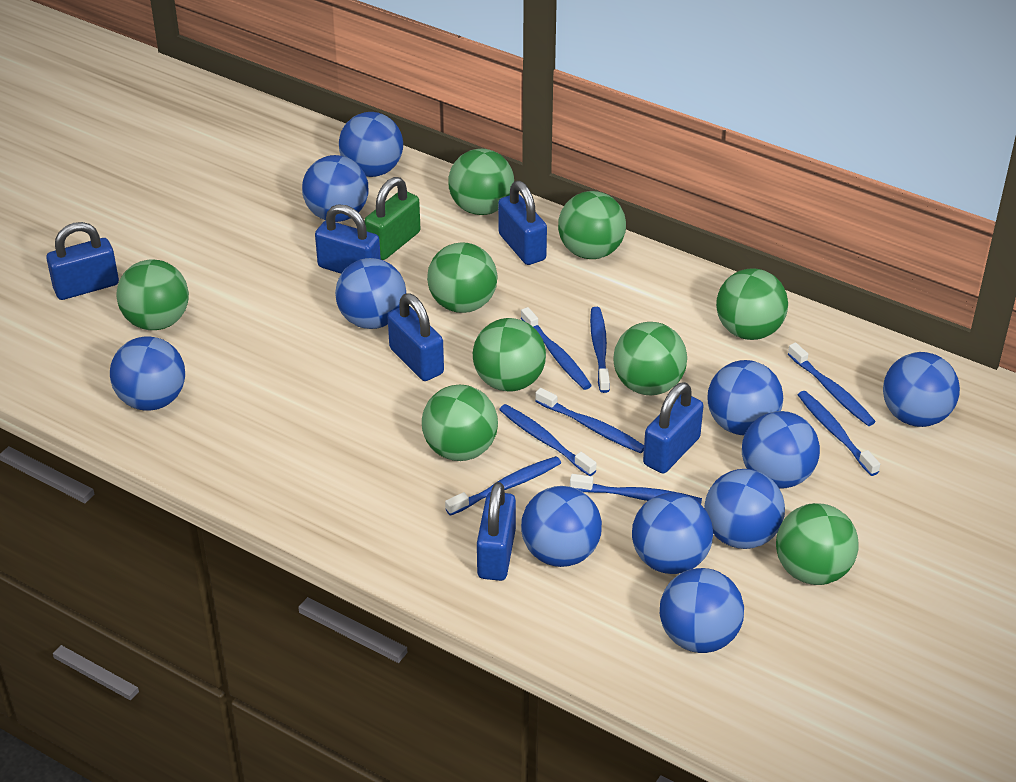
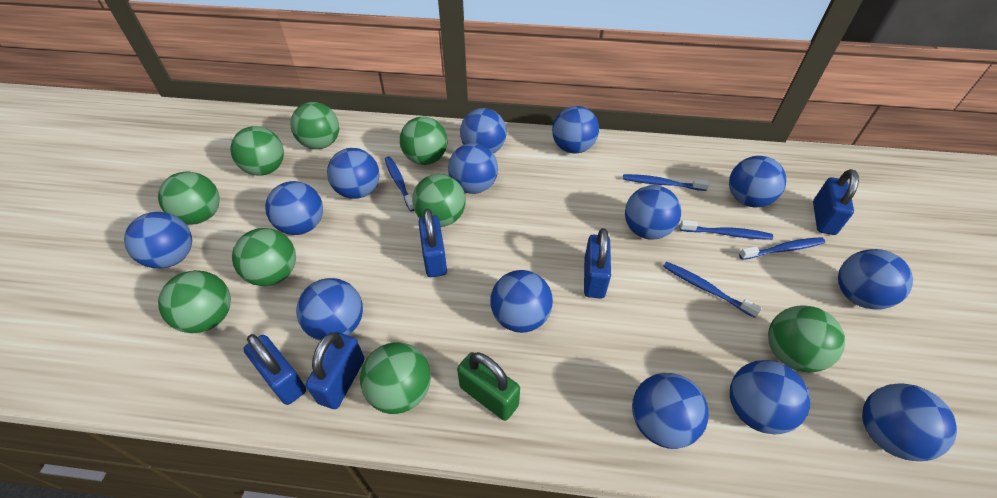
blue ball: [110,336,185,411] [302,155,369,222] [335,258,406,329] [339,112,403,177] [521,486,602,567] [632,493,713,574] [660,568,744,653] [704,469,785,549] [707,360,783,435] [742,411,820,489] [883,352,960,427] = 11 -> [124,212,192,268] [265,181,323,235] [296,278,363,341] [327,148,380,199] [448,143,498,194] [460,108,507,154] [491,270,553,333] [552,106,599,153] [625,185,681,240] [632,373,709,449] [729,156,786,207] [730,360,810,435] [838,249,913,310] [862,383,957,461] = 14
blue padlock: [46,222,119,300] [315,204,381,273] [388,293,444,381] [477,482,516,581] [498,181,547,265] [643,382,703,473] = 6 -> [243,334,306,405] [306,332,365,409] [418,209,447,277] [584,228,611,299] [813,169,859,235] = 5
blue toothbrush: [445,456,561,516] [499,404,596,476] [521,307,592,390] [535,388,644,453] [570,474,702,504] [590,307,610,393] [788,342,876,426] [798,391,880,476] = 8 -> [385,157,414,211] [623,174,709,191] [663,262,762,318] [680,220,773,240] [739,237,825,260] = 5

